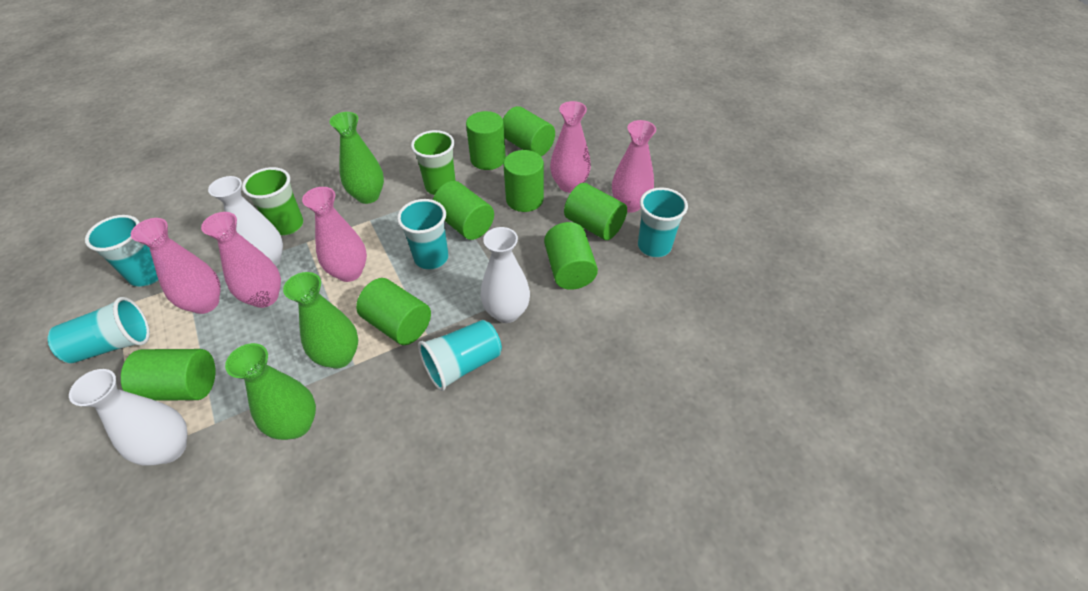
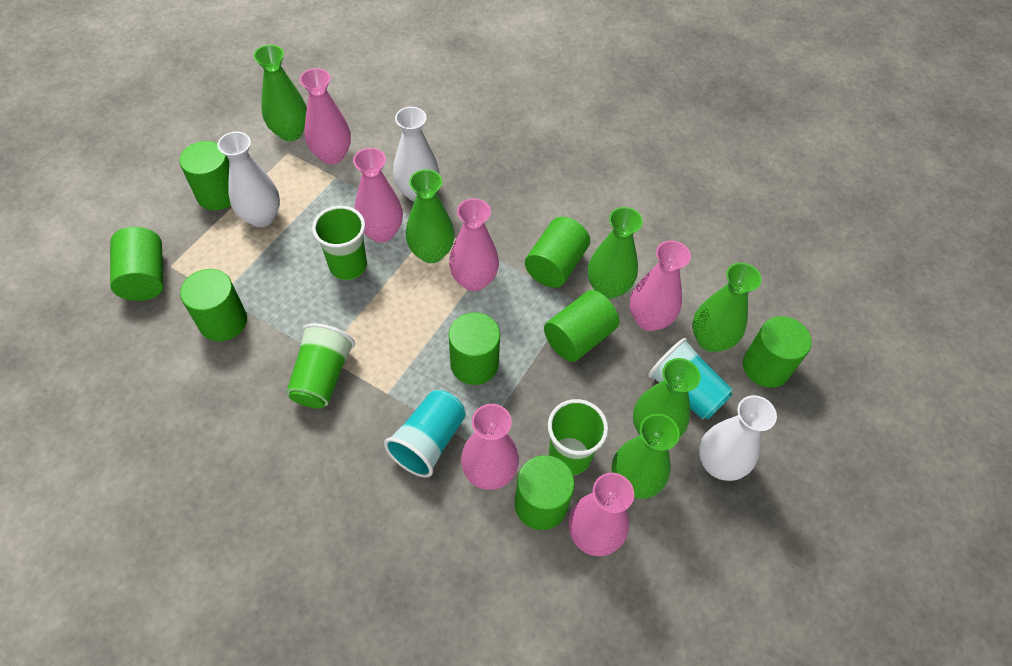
green cup: [242,167,304,236] [411,130,456,195] = 2 -> [286,323,355,408] [312,206,367,280] [548,399,608,475] = 3
green vase: [225,343,316,440] [283,272,358,369] [330,112,384,204] = 3 -> [254,45,307,141] [406,169,455,263] [588,207,643,299] [611,414,680,499] [633,358,701,438] [692,262,762,352] = 6
pink vase: [131,218,221,314] [201,212,281,308] [302,187,367,282] [550,101,591,192] [612,120,656,213] = 5 -> [300,68,351,164] [353,148,403,243] [449,198,499,291] [461,404,519,490] [569,473,634,556] [630,240,691,331] = 6
turquoise cup: [48,297,150,364] [85,215,158,287] [397,199,448,270] [418,320,502,391] [638,188,688,257] = 5 -> [384,390,466,478] [648,338,733,420] = 2

